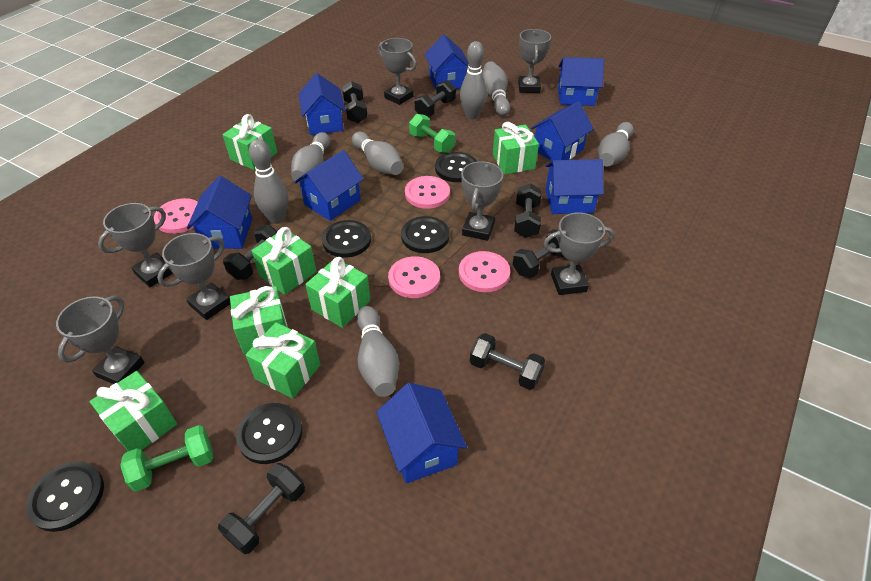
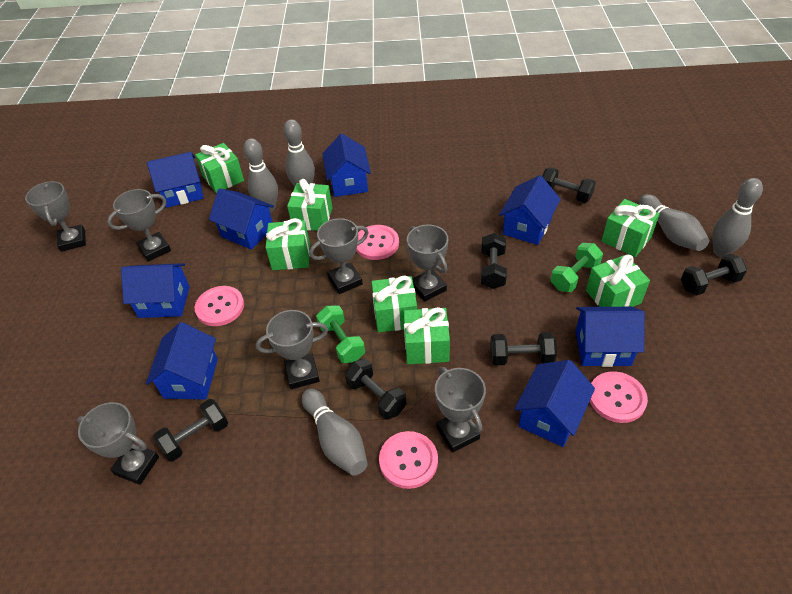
black button: [26,461,104,532] [236,403,302,464] [322,220,371,258] [401,216,450,253] [435,152,477,182] = 5 -> none = 0
black dumbbell: [218,463,305,554] [223,225,277,280] [342,81,367,123] [415,80,456,117] [470,333,545,390] [513,229,564,278] [514,183,542,238] = 7 -> [153,399,228,462] [345,359,406,420] [481,233,507,289] [490,332,557,365] [542,167,596,203] [681,254,747,295] = 6
grey bowling pin: [249,139,288,224] [291,132,330,183] [352,132,403,175] [357,306,399,397] [460,41,487,119] [482,61,510,116] [598,122,634,167] = 7 -> [243,138,278,212] [284,119,315,187] [302,389,368,476] [639,194,709,251] [712,178,763,257] = 5

